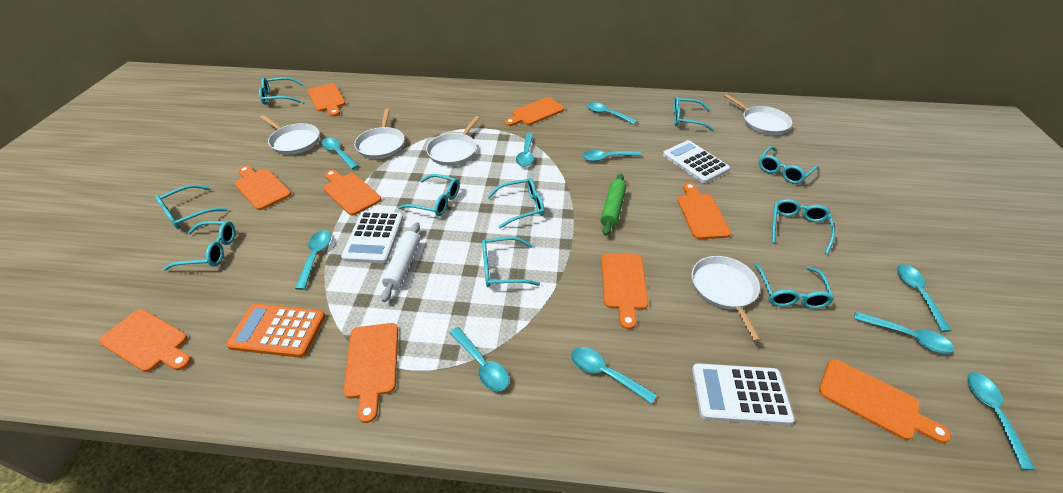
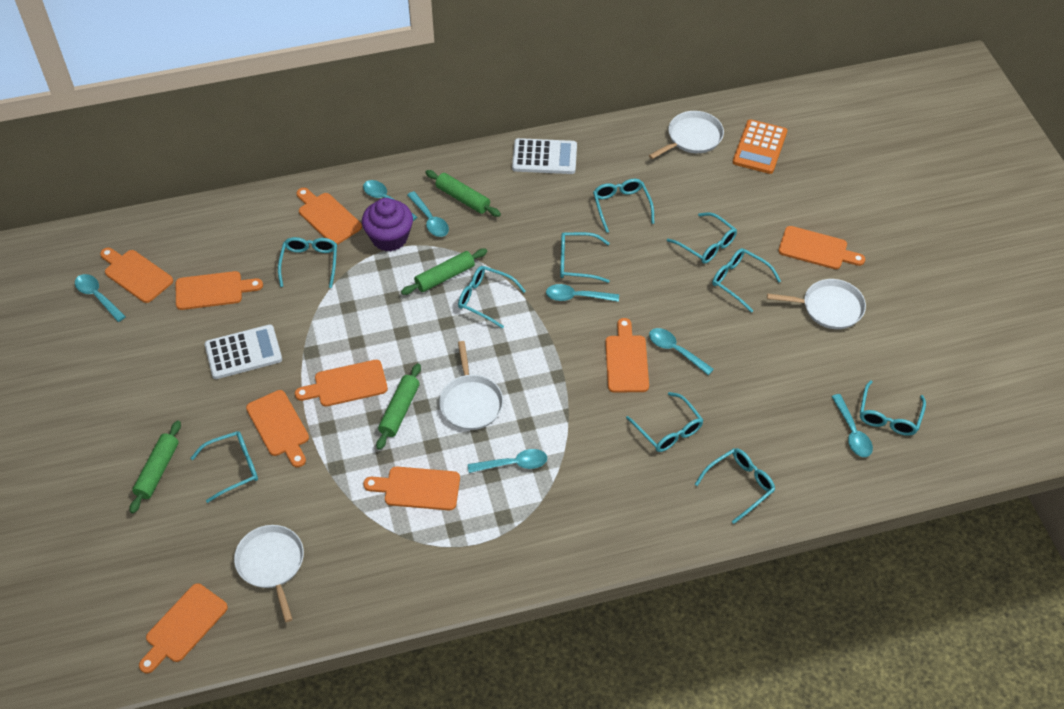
green rolling pin: [601,174,626,236] = 1 -> [130,421,181,513] [376,363,421,450] [401,249,487,295] [425,170,501,217] = 4
purple cupcake: none = 0 -> [362,198,413,252] = 1
turquoise spoon: [295,230,331,290] [321,138,359,169] [450,327,509,391] [516,133,534,167] [571,347,657,404] [582,150,642,162] [587,102,637,125] [854,311,954,354] [897,264,951,332] [967,372,1035,470] = 10 -> [75,274,126,322] [363,180,417,221] [407,191,449,237] [468,449,547,473] [546,284,619,302] [649,328,714,375] [831,394,873,457] = 7
white calculator: [341,211,403,263] [663,140,730,183] [692,363,795,425] = 3 -> [205,324,282,379] [512,138,577,174] = 2
white pan: [260,115,319,155] [354,108,405,159] [426,116,480,166] [692,256,761,342] [724,94,792,135] = 5 -> [234,525,304,622] [439,341,503,430] [649,111,724,159] [767,279,866,329] = 4
white rolling pin: [381,222,420,302] = 1 -> none = 0

